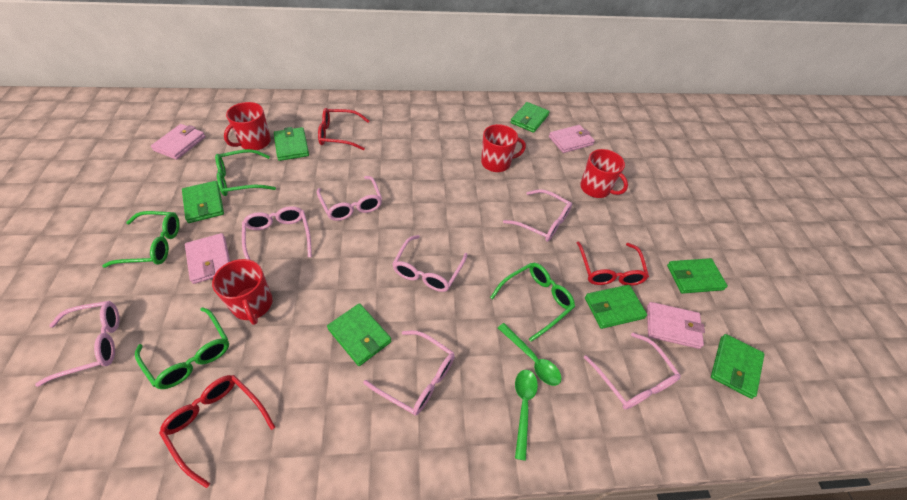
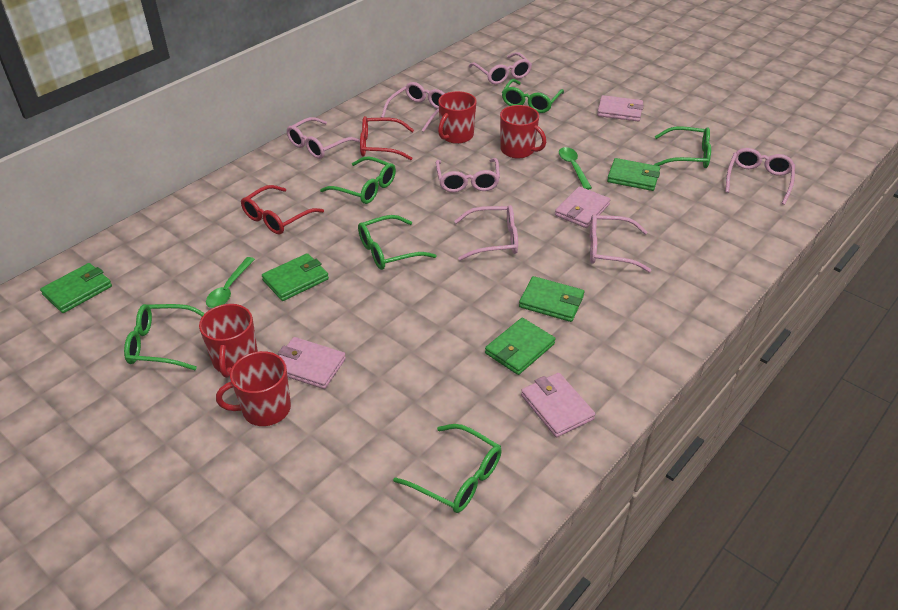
green glasses: [103,211,180,268] [135,307,229,389] [215,149,276,196] [490,263,575,342] = 4 -> [124,304,205,370] [320,156,396,204] [358,215,437,270] [393,424,502,513] [502,79,564,113] [654,126,711,168] = 6
green wallet: [182,181,224,223] [274,127,309,161] [327,303,392,366] [511,102,550,133] [585,285,647,329] [667,258,728,294] [711,334,765,399] = 7 -> [40,263,112,313] [262,253,329,301] [485,318,555,375] [519,276,584,322] [607,158,660,191] = 5
red glasses: [159,375,275,488] [318,108,369,150] [577,241,649,286] = 3 -> [241,185,324,235] [360,116,414,160] = 2

